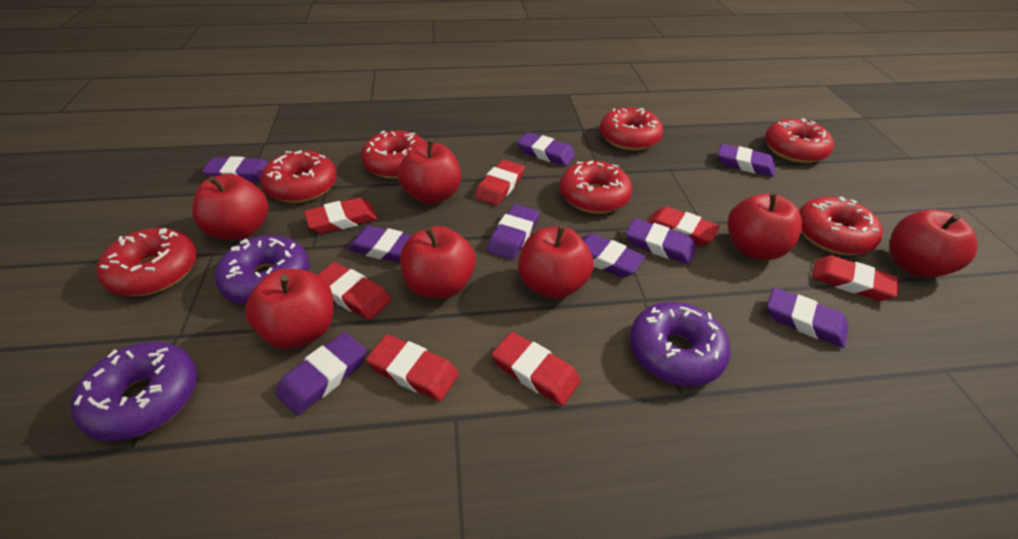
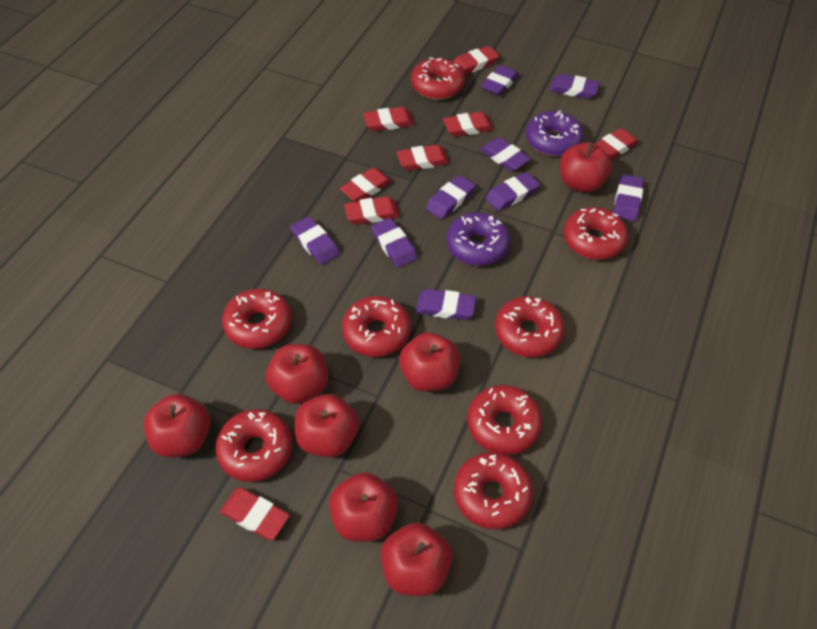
purple donut: [71,342,197,442] [215,235,309,305] [630,302,731,386] = 3 -> [447,212,510,266] [526,111,584,156] = 2
red donut: [96,228,197,296] [260,150,337,203] [361,130,426,179] [560,161,632,214] [600,107,663,151] [765,118,834,163] [799,197,883,255] = 7 -> [215,409,293,482] [222,289,292,349] [342,296,411,357] [411,57,465,100] [454,452,533,529] [467,385,542,455] [495,296,565,357] [564,207,628,260] = 8
red eraser: [304,198,378,234] [318,262,391,320] [366,334,459,401] [474,160,525,205] [492,332,581,406] [648,206,720,246] [812,255,899,301] = 7 -> [220,488,290,540] [340,167,392,202] [344,196,400,225] [363,107,414,131] [397,145,449,171] [443,112,494,137] [453,46,499,74] [595,128,639,160] = 8

